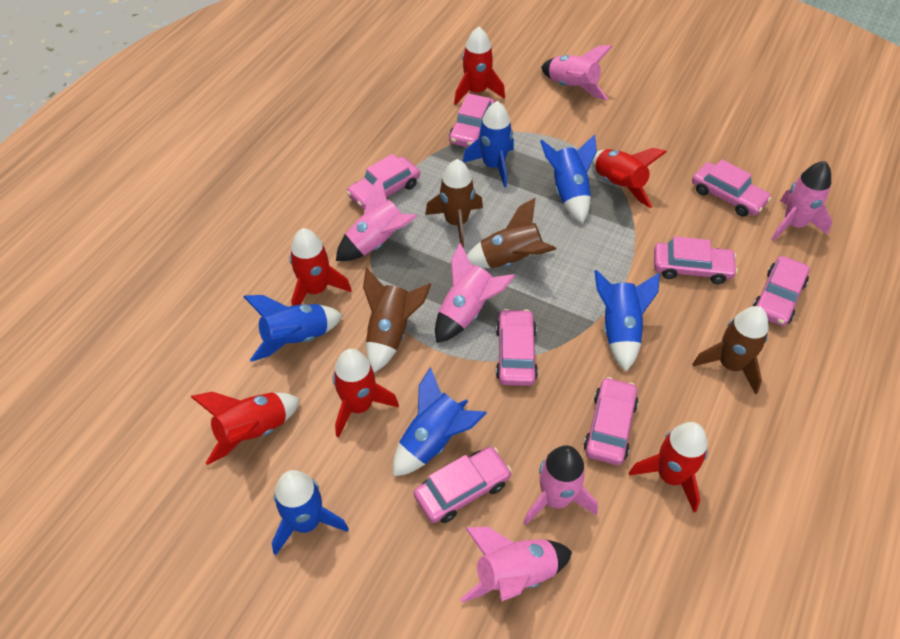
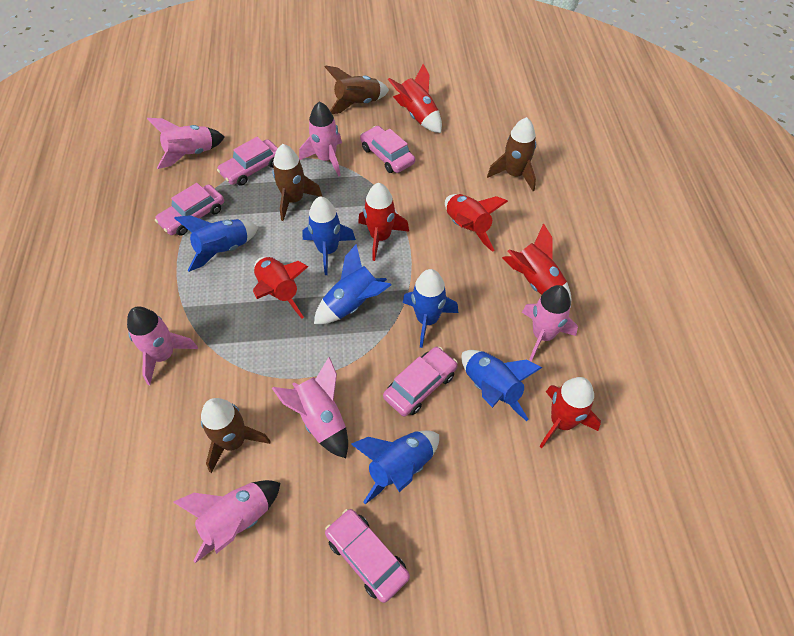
pink car: [346,154,420,210] [414,447,512,523] [449,93,495,147] [496,309,538,386] [584,377,638,465] [654,236,738,284] [692,159,771,217] [753,256,809,326] = 8 -> [155,183,224,236] [217,137,278,186] [325,509,410,603] [360,126,415,173] [383,347,458,417] = 5

